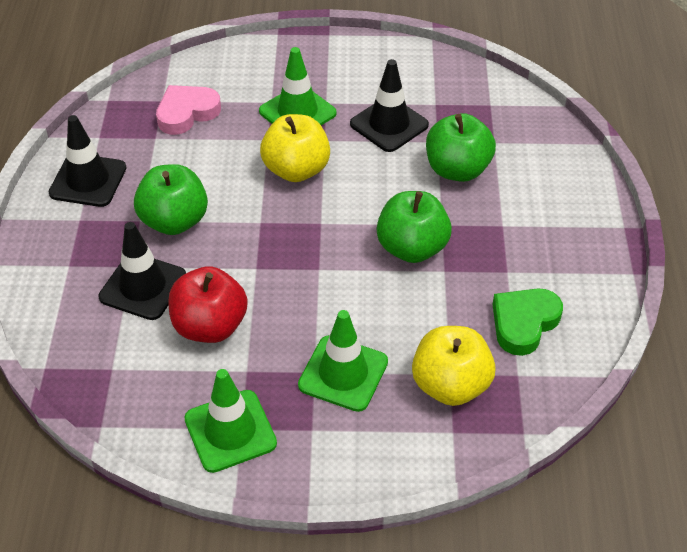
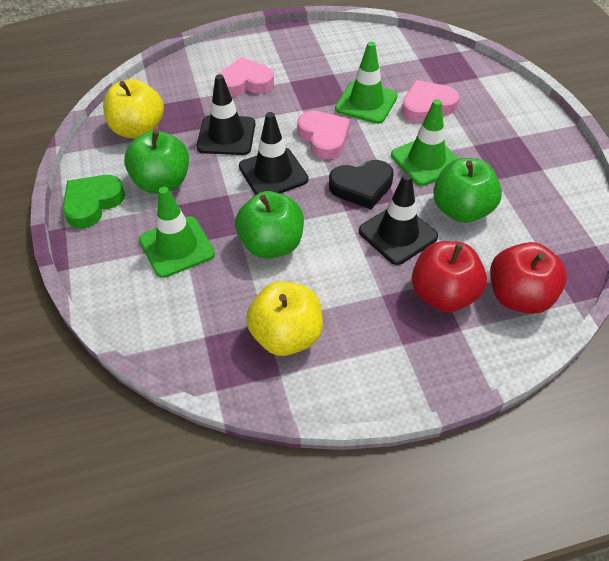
black heart: none = 0 -> [329,160,394,209] = 1
pink heart: [156,85,221,135] = 1 -> [219,57,274,97] [297,111,350,159] [402,80,459,122] = 3
red apple: [168,266,248,343] = 1 -> [412,241,487,312] [490,242,567,314] = 2

